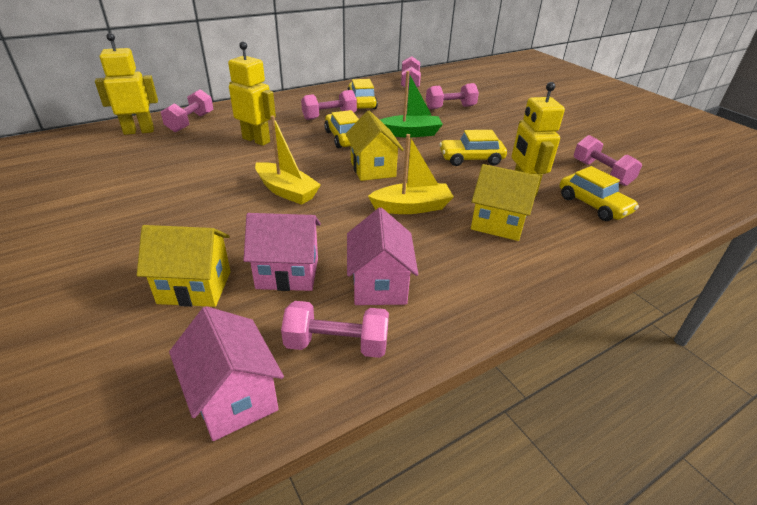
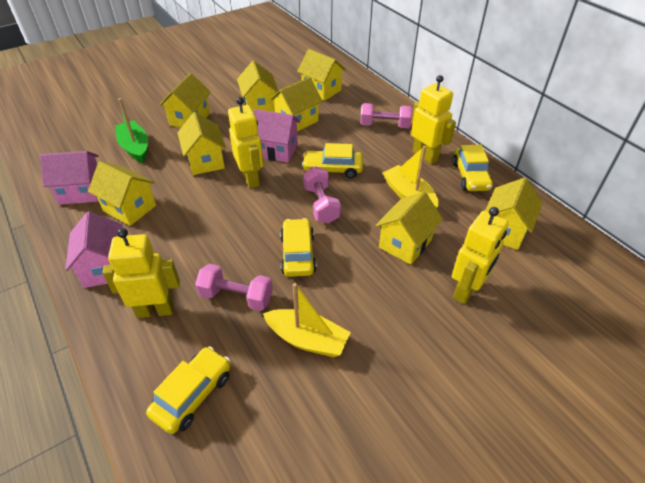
pink dumbbell: [161,89,214,132] [281,301,389,358] [301,90,357,120] [401,56,421,90] [426,83,479,109] [574,135,642,186] = 6 -> [195,264,273,311] [303,166,341,223] [360,103,413,128] = 3
yellow house: [137,225,231,307] [346,111,404,181] [471,164,540,241] = 3 -> [88,161,156,226] [159,73,211,128] [178,112,226,175] [237,61,279,113] [270,77,323,131] [297,49,346,101] [375,191,443,265] [485,178,543,250] = 8
yellow robot: [95,33,158,135] [228,42,276,146] [512,82,565,196] = 3 -> [102,228,180,318] [228,97,264,188] [411,75,456,164] [452,207,509,304] = 4

